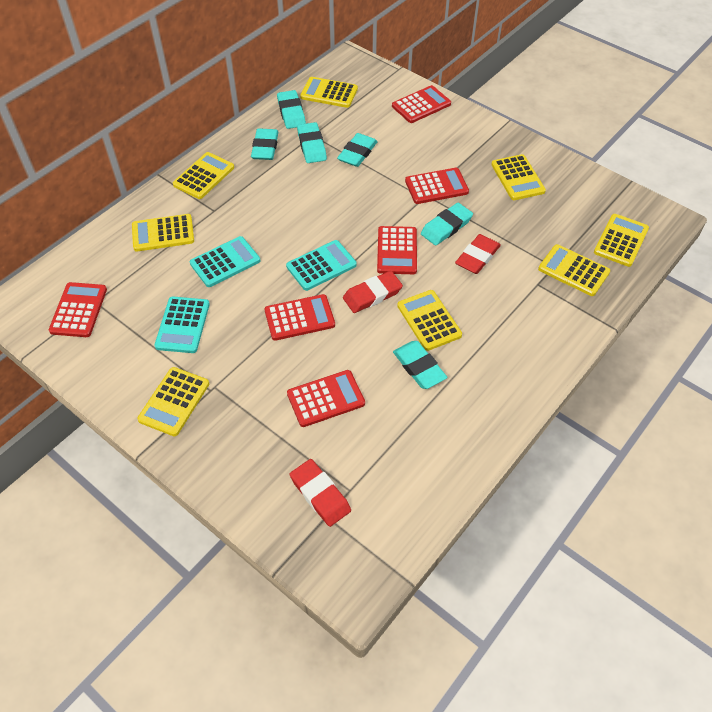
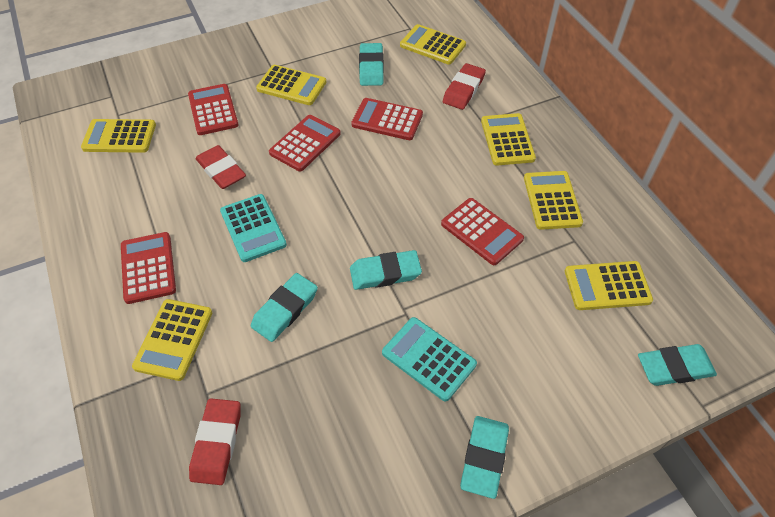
red calculator: [49,282,107,337] [264,294,335,341] [287,370,365,427] [377,226,417,274] [392,85,451,123] [405,168,469,204] = 6 -> [121,232,176,304] [188,84,239,135] [269,115,341,171] [351,98,423,140] [441,198,524,265] = 5
turquoise calculator: [154,297,210,353] [190,236,260,287] [286,240,357,291] = 3 -> [220,194,287,262] [382,317,477,401] = 2
turquoise eraser: [251,128,278,160] [277,90,306,129] [297,122,327,163] [337,133,378,167] [393,341,447,389] [421,203,473,246] = 6 -> [251,273,318,342] [350,250,422,290] [359,43,384,86] [460,416,509,499] [638,344,717,386] = 5
yellow calculator: [132,214,194,251] [137,367,209,436] [173,152,234,199] [300,77,358,108] [397,290,462,351] [491,154,546,200] [538,244,610,296] [594,214,649,267] = 8 -> [81,119,156,153] [132,299,212,381] [256,65,326,105] [400,24,466,65] [481,113,536,165] [524,171,583,230] [565,261,653,310] = 7

